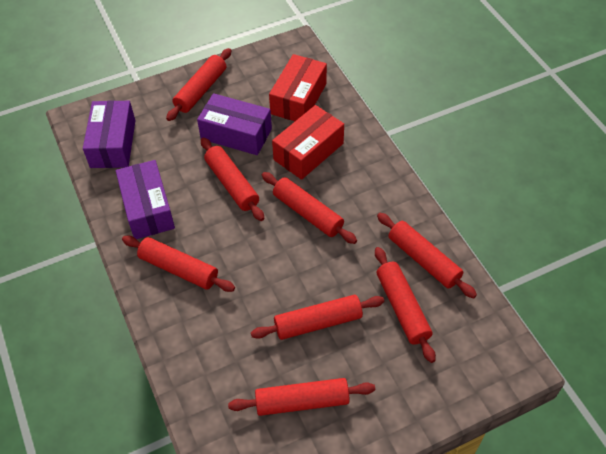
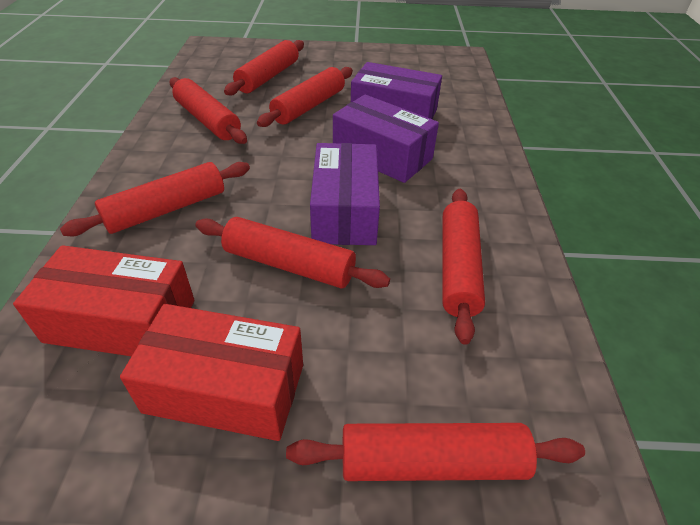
red rolling pin: [122,235,235,292] [166,48,231,121] [201,138,264,221] [228,378,375,416] [251,295,384,340] [262,172,357,244] [375,247,436,363] [377,213,477,298] = 8 -> [60,162,250,236] [169,77,247,144] [195,217,390,288] [224,40,304,95] [257,67,353,127] [286,423,585,481] [442,189,485,345] = 7

